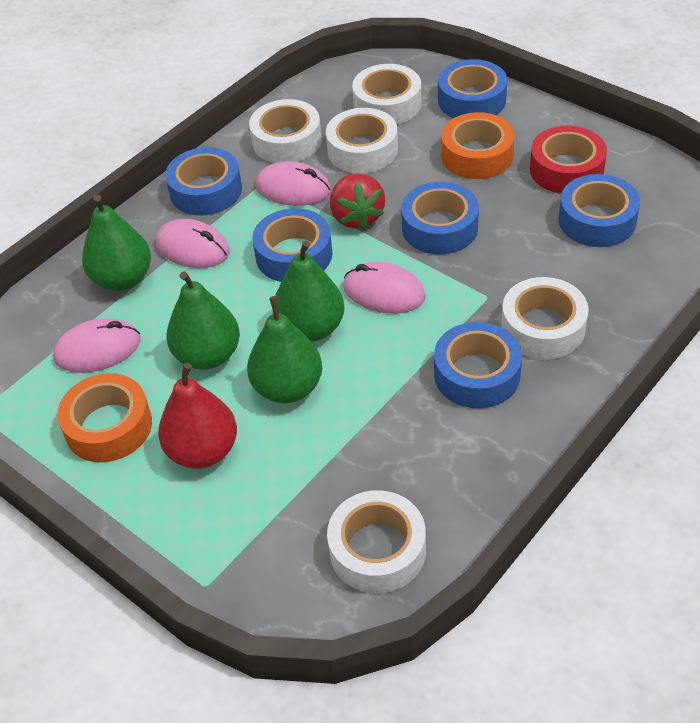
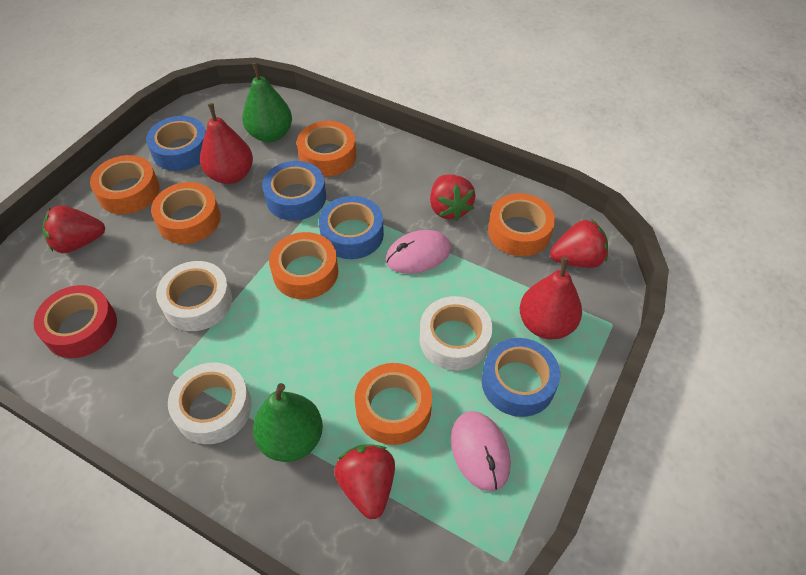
blue tape: [165,147,242,216] [252,208,332,282] [401,182,479,254] [434,322,522,408] [438,59,507,118] [559,174,640,247] = 6 -> [146,116,206,171] [262,161,326,221] [319,196,384,259] [482,338,560,417] = 4
green pear: [82,195,151,291] [166,272,240,370] [247,296,322,403] [275,241,345,342] = 4 -> [242,62,292,142] [253,383,323,462] = 2
orange tape: [57,373,152,462] [441,112,515,179] = 2 -> [90,155,160,214] [151,182,221,244] [269,232,338,299] [297,121,356,177] [355,363,432,445] [488,193,555,256] = 6
pink mouse: [53,318,141,373] [156,219,230,268] [255,161,331,206] [343,262,426,314] = 4 -> [385,230,451,274] [451,411,511,491] = 2
red pear: [158,363,237,469] = 1 -> [200,103,253,184] [520,257,582,339] = 2
red strawberry: [330,173,385,230] = 1 -> [42,205,105,253] [334,444,395,519] [430,174,475,221] [550,219,608,268] = 4
white tape: [249,99,322,163] [326,108,398,173] [327,490,426,593] [352,64,421,124] [501,277,589,359] = 5 -> [156,261,232,331] [168,362,252,444] [420,296,492,371] = 3

